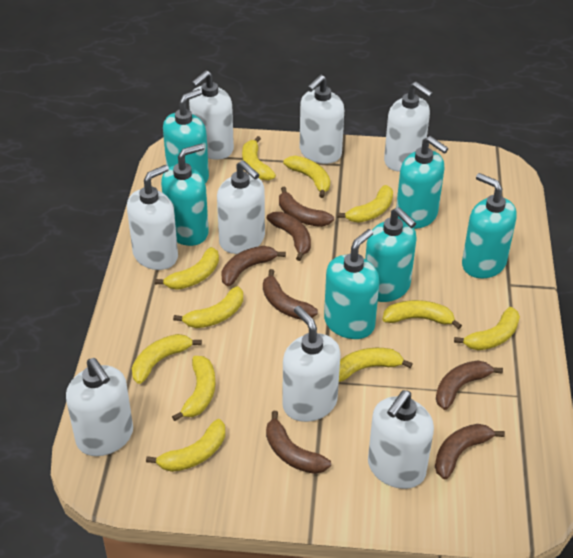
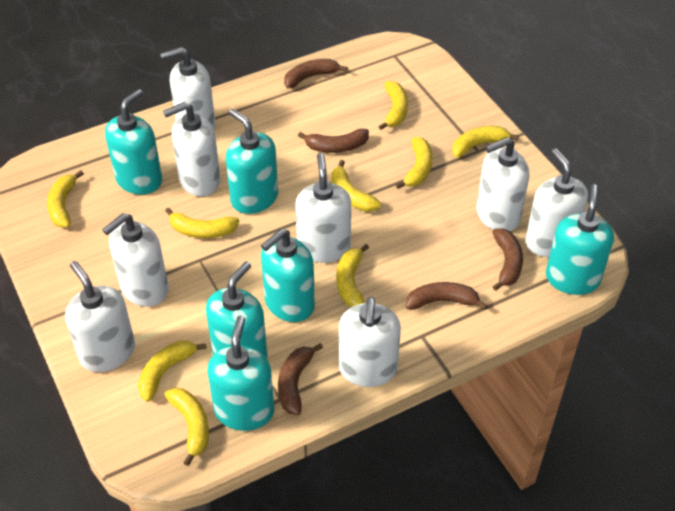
brown banana: [221,246,286,286] [263,269,318,320] [266,411,331,474] [267,212,311,261] [279,187,334,227] [435,424,505,479] [436,360,503,410] = 7 -> [278,343,323,415] [284,59,348,88] [298,129,369,153] [406,282,488,310] [492,228,523,291] = 5
yellow banana: [132,334,202,384] [146,419,225,472] [155,247,219,290] [172,356,215,421] [173,286,243,328] [242,136,276,180] [283,156,330,198] [337,185,393,223] [339,348,413,382] [383,300,462,329] [454,307,520,350] = 11 -> [47,170,84,227] [138,341,207,402] [165,208,239,238] [165,388,209,466] [332,160,381,212] [336,244,369,307] [379,81,408,130] [396,137,433,189] [452,126,519,158] = 9

